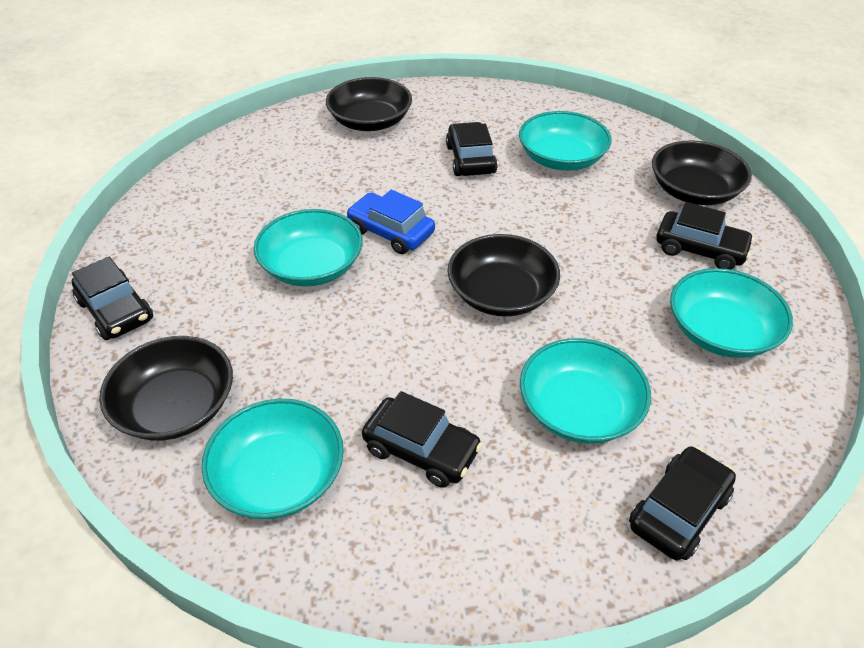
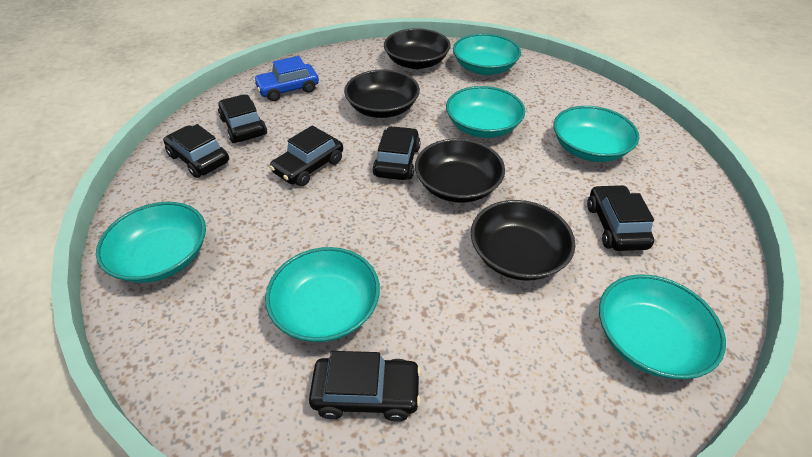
black car: [72,257,153,340] [362,391,482,488] [446,122,498,176] [629,446,736,560] [656,202,754,270] = 5 -> [163,124,229,178] [218,95,267,143] [269,125,343,186] [309,351,421,422] [372,126,421,180] [587,185,654,251] = 6
turquoise bowl: [201,399,344,519] [254,209,363,286] [519,111,612,171] [520,338,651,444] [670,268,793,358] = 5 -> [96,202,206,283] [265,247,380,342] [446,86,525,138] [453,34,521,75] [553,106,639,162] [599,274,726,379] = 6

